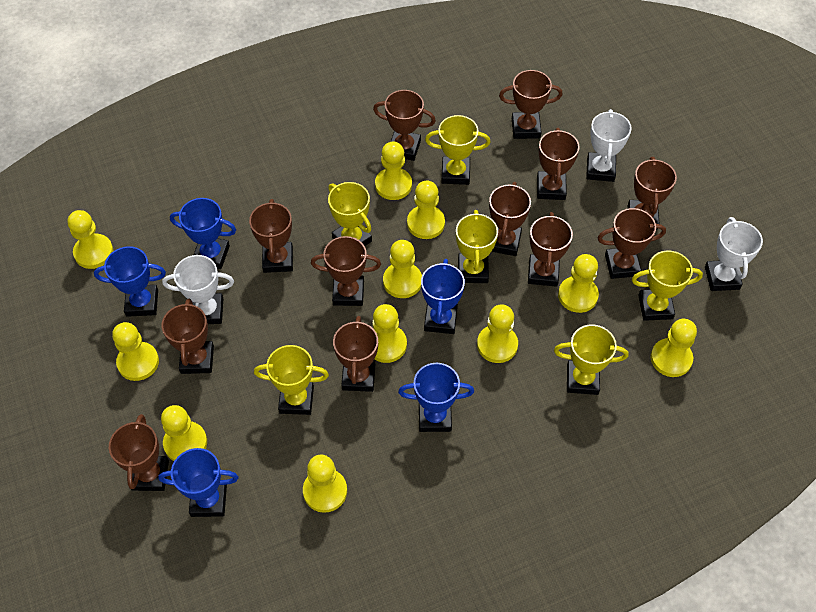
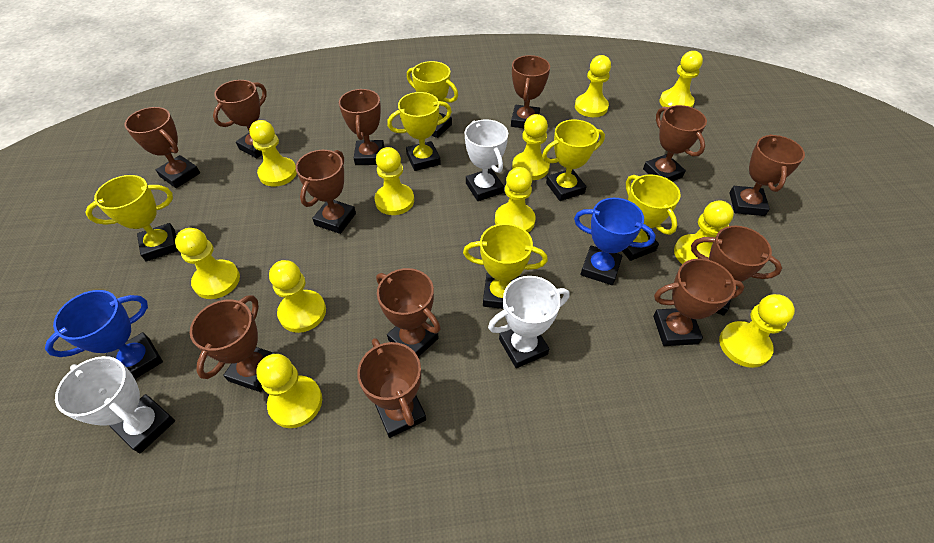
blue trophy: [94,246,166,317] [158,448,239,517] [170,198,236,269] [398,363,474,432] [421,259,465,334] = 5 -> [45,290,163,379] [574,198,656,285] = 2

